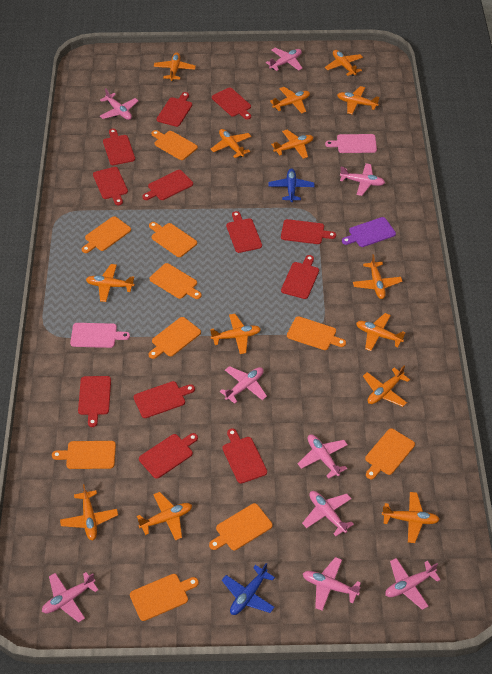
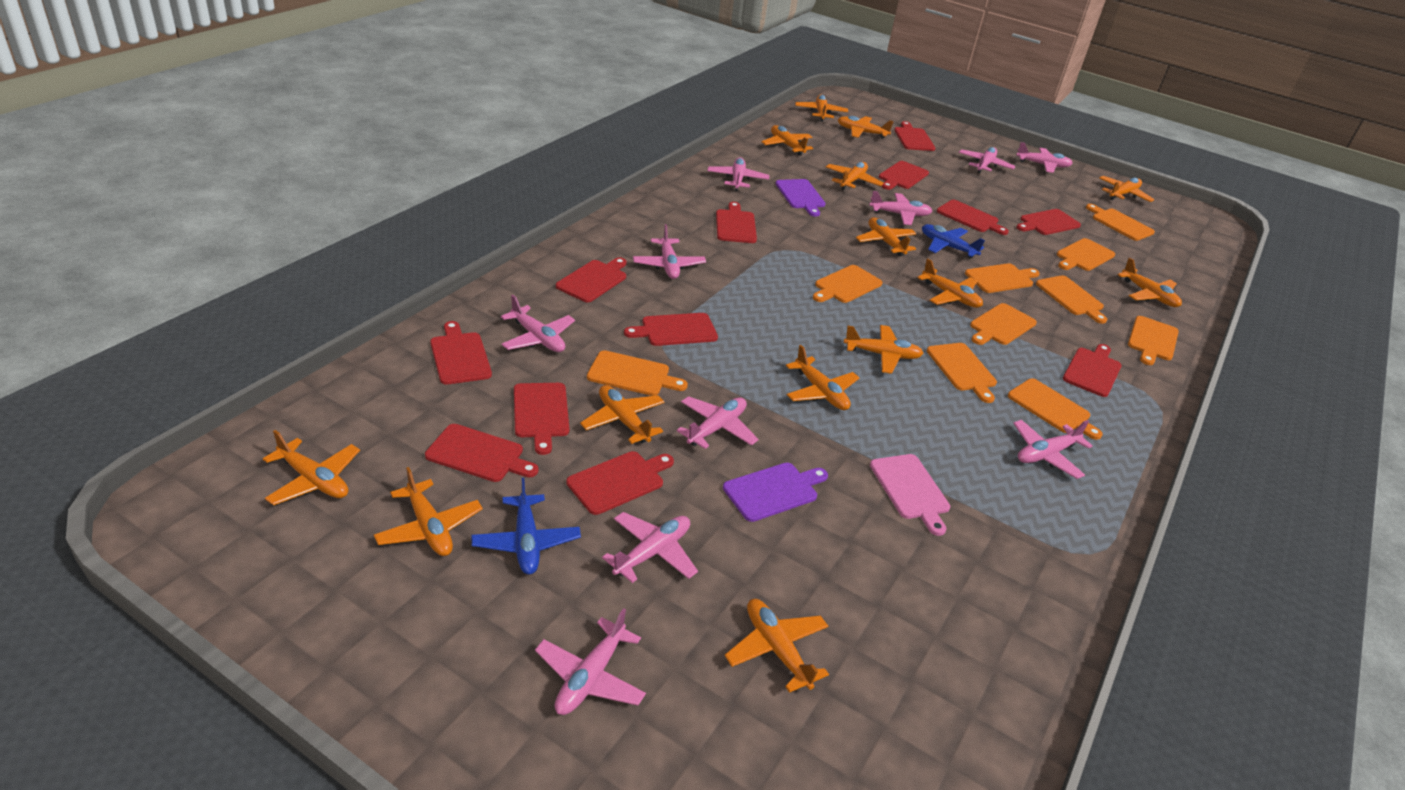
pink cutting board: [70,323,130,348] [325,134,377,153] = 2 -> [870,454,950,536] = 1
pink plane: [42,572,98,622] [100,88,138,120] [220,366,267,404] [266,48,303,71] [298,434,348,479] [302,491,354,536] [303,557,361,611] [340,163,385,196] [385,558,441,610] = 9 -> [501,295,575,352] [535,608,646,715] [602,512,698,583] [633,224,706,279] [677,396,759,449] [707,157,769,191] [869,191,932,225] [959,147,1015,173] [1013,420,1093,479] [1016,142,1073,173] = 10
purple cutting board: [342,217,396,247] = 1 -> [723,463,828,522] [775,179,826,217] = 2

